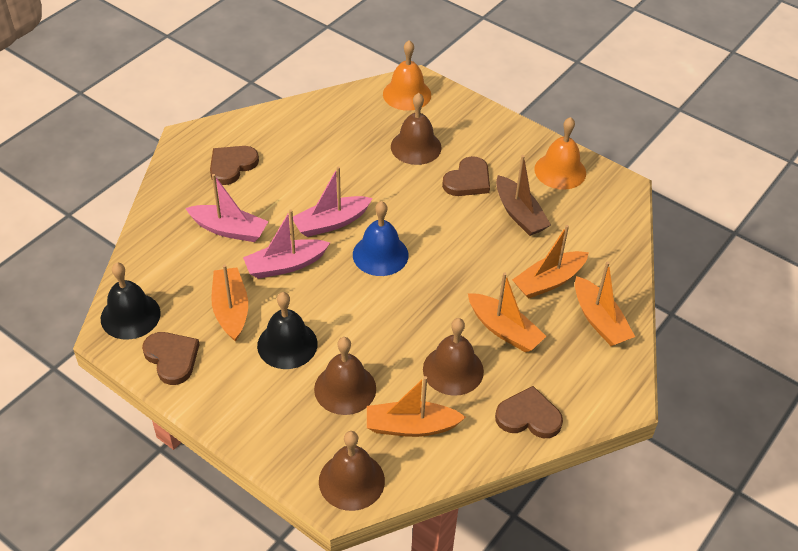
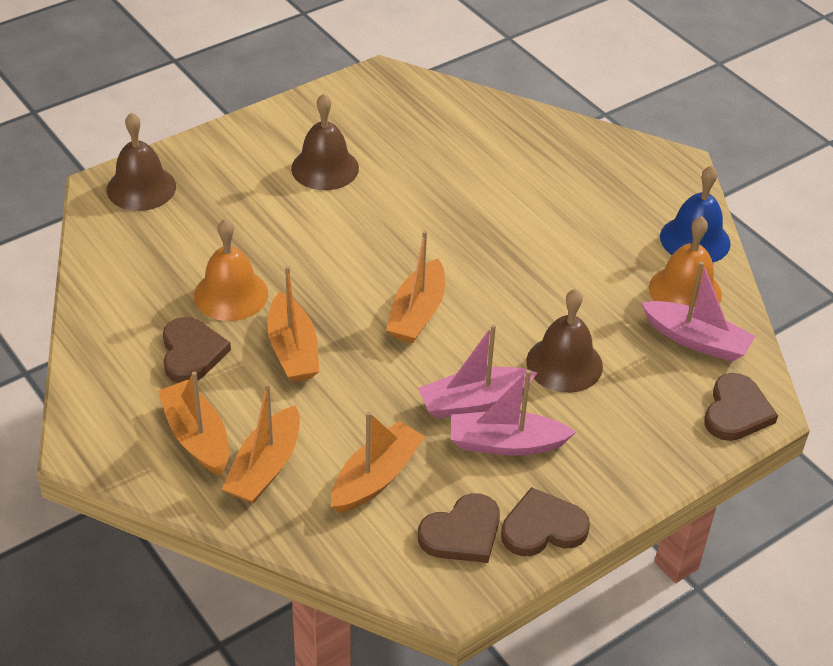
black bell: [101,263,161,340] [257,292,318,369] = 2 -> none = 0
brown bell: [314,337,376,415] [319,431,385,511] [391,93,442,165] [423,318,484,396] = 4 -> [107,112,176,211] [291,93,359,190] [526,289,603,393] = 3
brown boat: [496,155,551,236] = 1 -> none = 0

